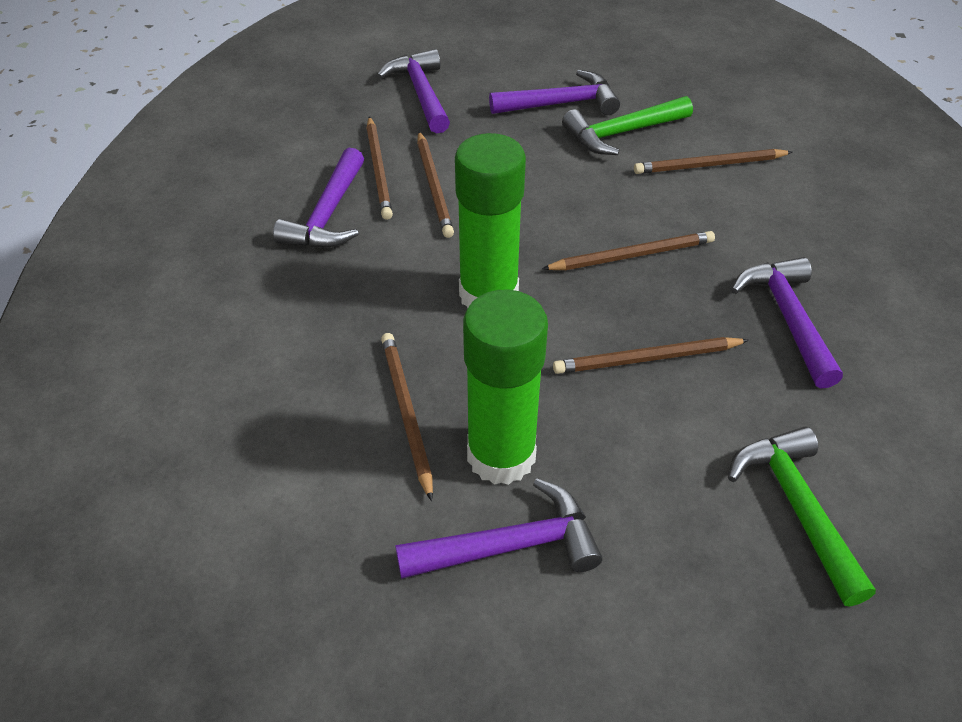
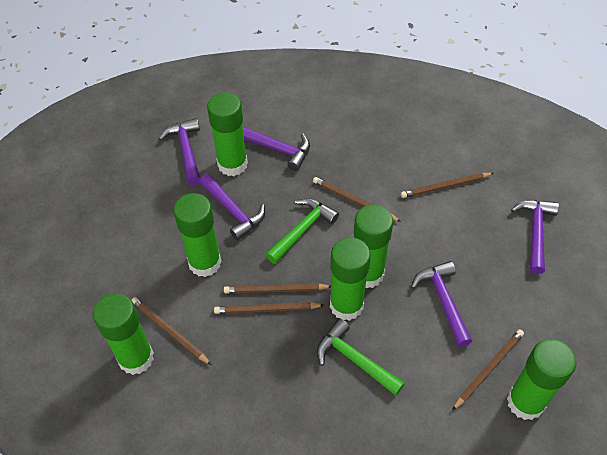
green glue stick: [455,133,526,309] [463,289,548,485] = 2 -> [93,293,154,375] [174,193,222,277] [207,92,248,176] [330,237,371,321] [354,205,393,288] [507,339,576,420] = 6

